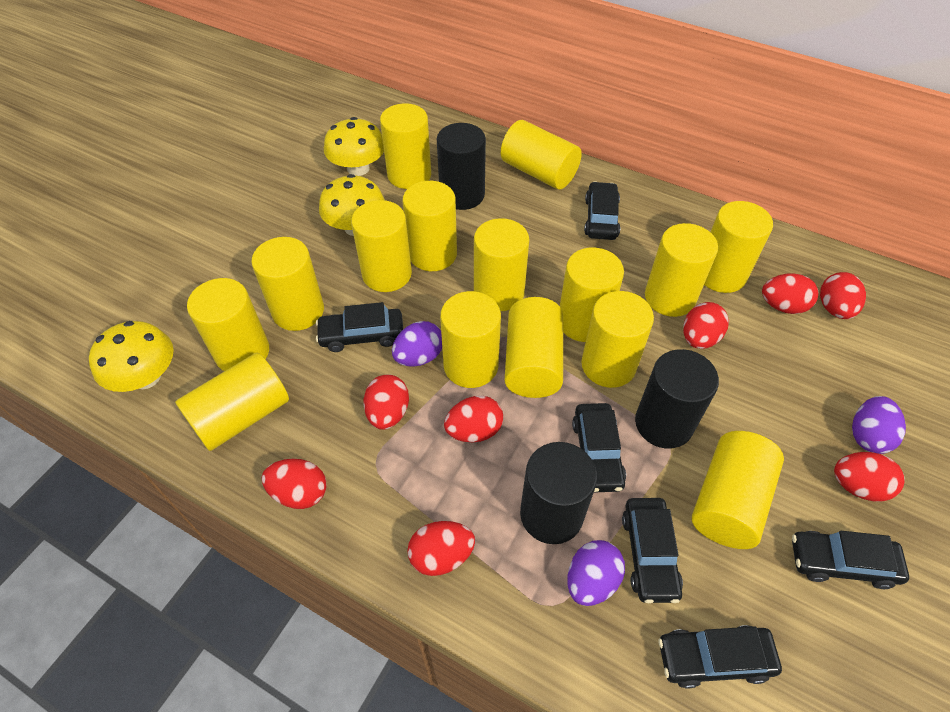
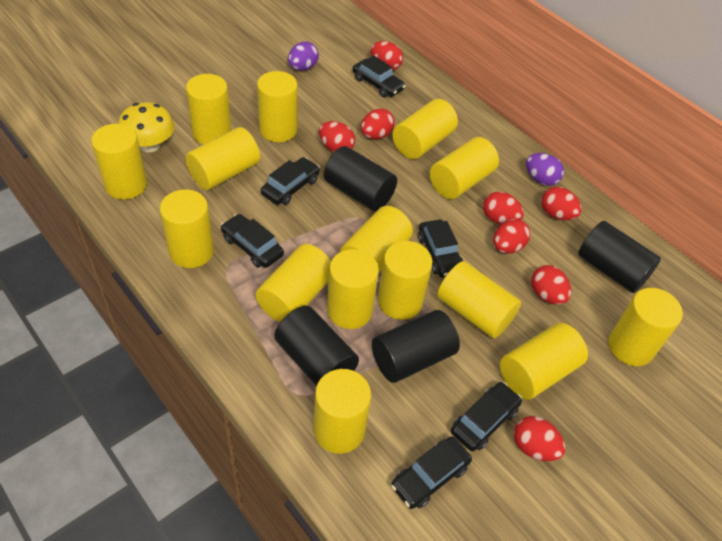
black cylinder: [437,123,486,210] [520,442,597,544] [635,349,719,449] = 3 -> [274,306,359,386] [324,146,397,211] [372,310,460,383] [578,221,661,293] = 4
purple egg: [392,321,442,367] [567,540,625,606] [852,396,906,454] = 3 -> [288,42,319,70] [526,153,564,186] = 2
yellow mushroom: [89,321,174,392] [319,174,385,236] [324,117,384,176] = 3 -> [118,102,174,152] = 1

